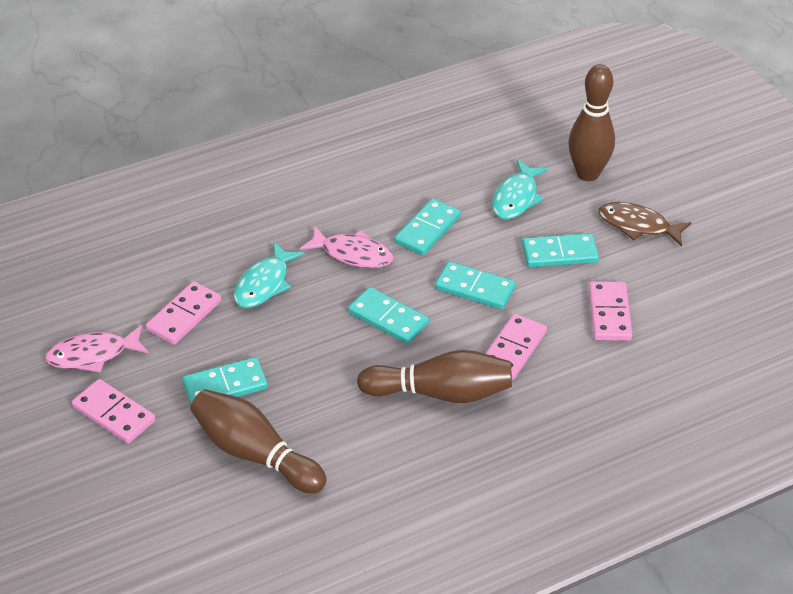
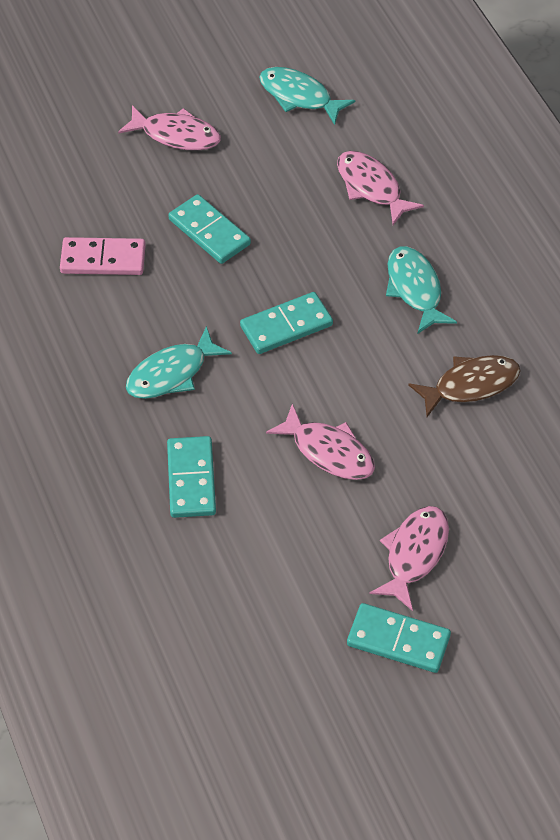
brown bowling pin: [190,389,327,494] [357,350,512,403] [568,64,615,181] = 3 -> none = 0
pink domino: [72,379,155,444] [146,281,222,345] [485,314,547,380] [589,281,632,341] = 4 -> [60,237,146,275] = 1
pink fish: [45,325,148,372] [300,226,394,268] = 2 -> [118,105,221,151] [266,404,375,480] [337,151,424,225] [370,506,449,611] = 4
turquoise domino: [182,357,268,405] [348,287,429,344] [394,198,461,255] [435,261,516,310] [522,233,599,267] = 5 -> [167,436,216,518] [168,194,251,264] [240,292,333,354] [347,603,451,673] = 4
turquoise fish: [234,242,305,308] [492,160,548,219] = 2 -> [126,326,232,399] [259,67,355,125] [386,246,457,334] = 3

